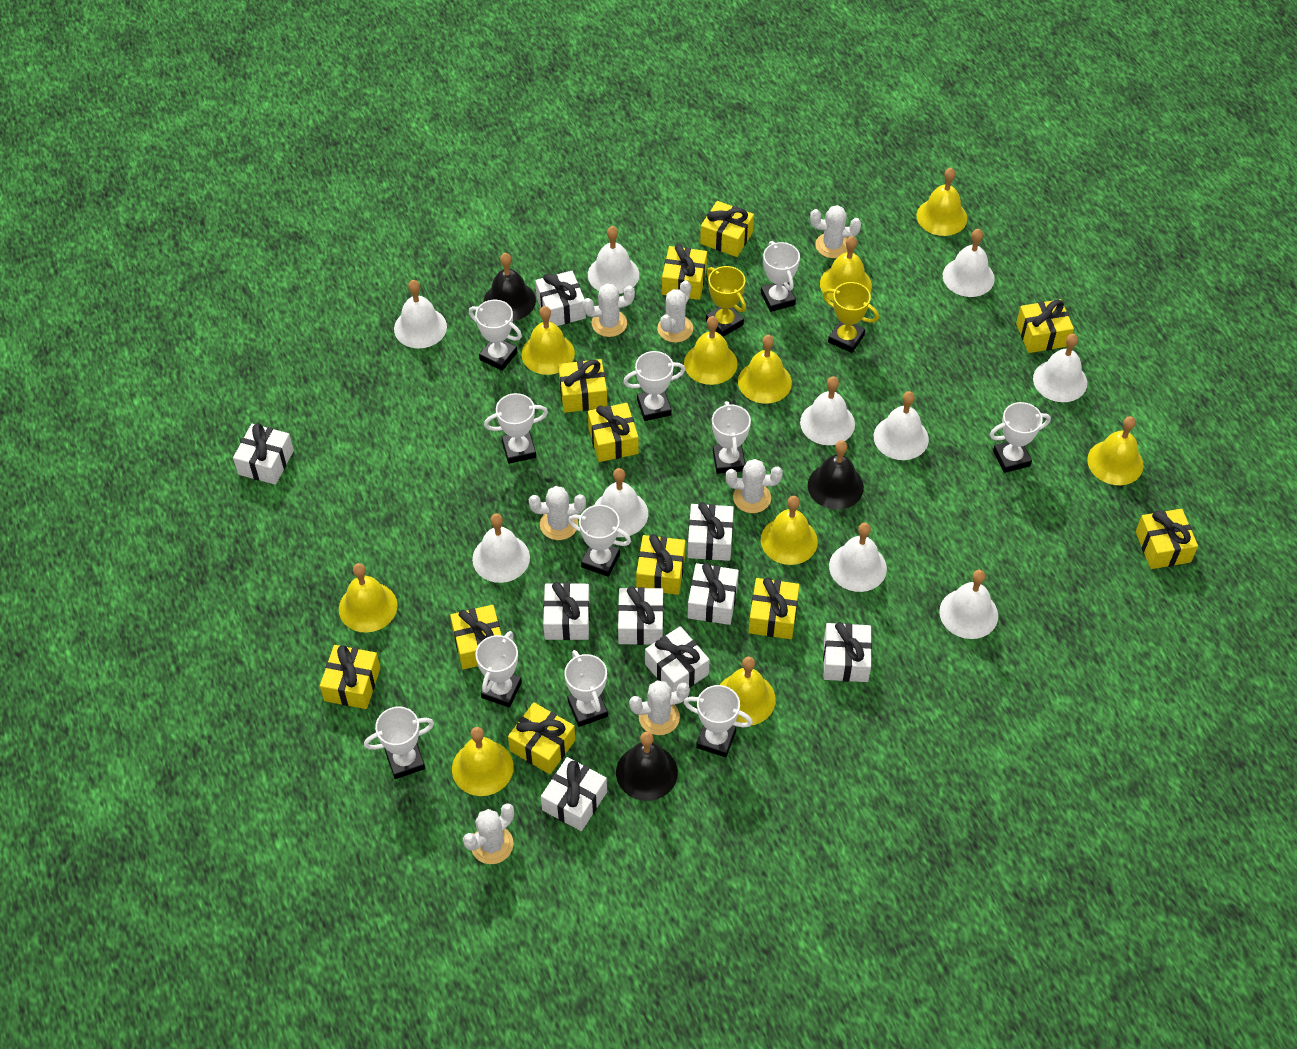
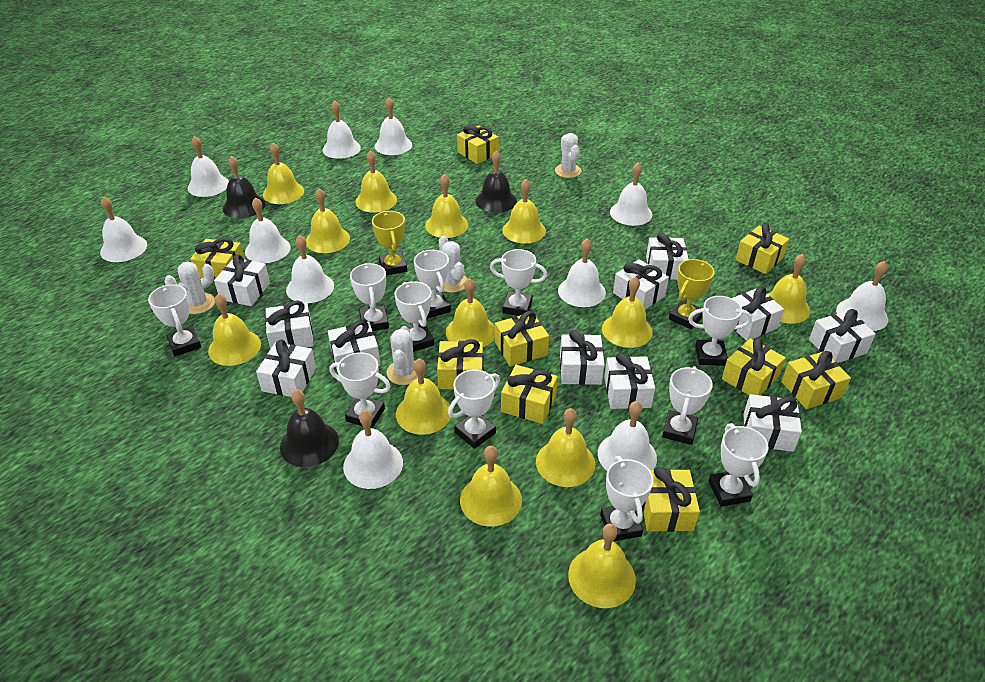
white bell: [394,280,447,348] [472,513,530,583] [588,226,639,294] [594,468,648,537] [800,376,855,445] [829,523,887,592] [874,391,929,460] [939,570,998,639] [943,229,995,297] [1033,334,1087,402] = 10 -> [100,196,147,262] [187,136,229,197] [245,197,291,263] [286,235,334,303] [323,101,361,159] [343,410,403,489] [374,98,412,155] [558,239,606,307] [598,401,657,471] [610,163,652,226] [836,261,888,331] = 11
white cactus: [463,803,514,864] [529,486,586,540] [583,284,635,337] [629,680,690,735] [657,280,693,343] [726,459,783,513] [810,205,861,258] = 7 -> [164,262,215,314] [387,326,418,385] [439,236,467,293] [555,133,582,178] = 4
white gift: [233,423,294,485] [535,271,586,326] [541,757,607,831] [543,582,590,640] [618,586,664,645] [645,626,710,692] [688,502,734,561] [688,563,739,625] [823,622,872,682] = 9 -> [214,254,270,306] [256,339,316,397] [265,301,314,349] [328,320,381,372] [560,330,604,385] [604,353,655,409] [613,259,669,309] [646,233,689,280] [732,286,784,341] [743,394,802,452] [809,309,876,363] = 11
yellow bell: [339,563,397,633] [452,727,514,796] [521,306,575,375] [684,316,738,385] [720,657,776,725] [738,335,792,403] [761,496,818,565] [820,236,872,301] [917,168,967,236] [1087,416,1143,485] = 10 -> [208,293,261,366] [263,143,304,204] [306,188,350,253] [355,150,397,213] [396,358,451,435] [425,174,468,238] [446,278,495,347] [460,446,522,527] [502,179,546,243] [536,408,595,487] [568,523,636,608] [602,276,653,348] [767,254,810,324] = 13
yellow gift: [320,645,380,709] [450,605,501,670] [508,702,575,774] [558,359,607,413] [588,403,639,462] [636,534,686,595] [662,244,707,300] [700,201,754,257] [749,577,799,639] [1016,299,1074,353] [1136,509,1198,569] = 11 -> [190,238,245,280] [437,339,483,389] [457,125,499,164] [495,311,549,367] [501,365,558,424] [642,467,700,532] [722,338,786,395] [735,223,789,274] [782,351,851,409] = 9

